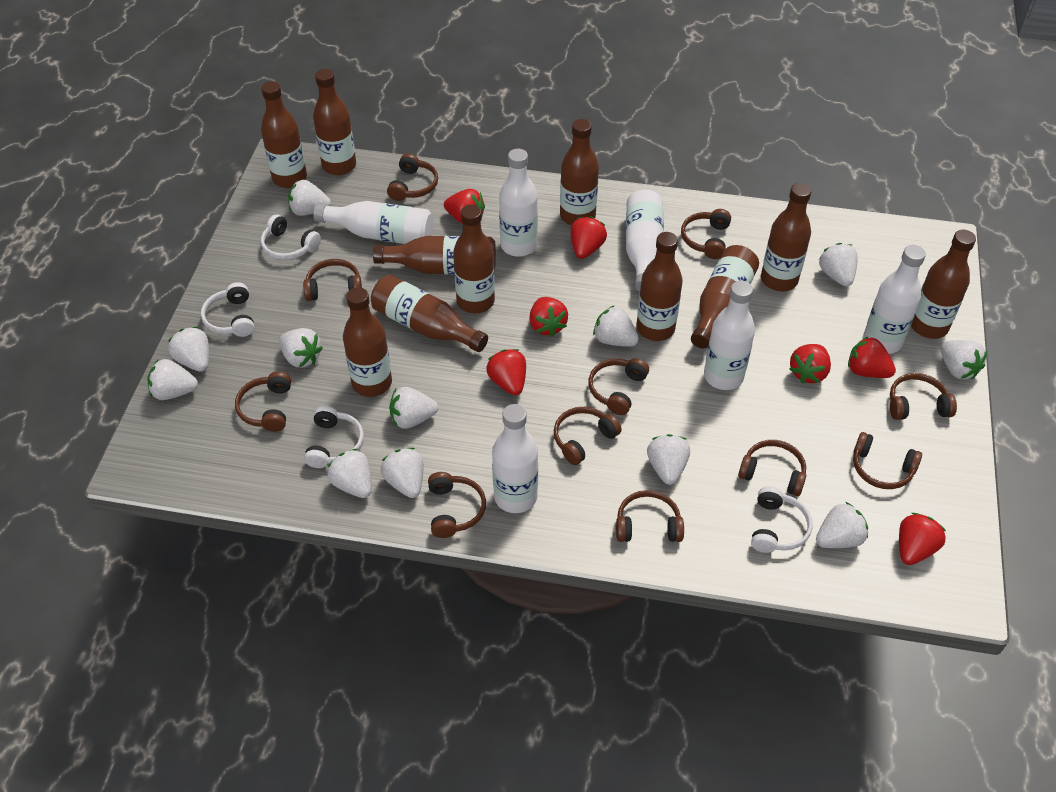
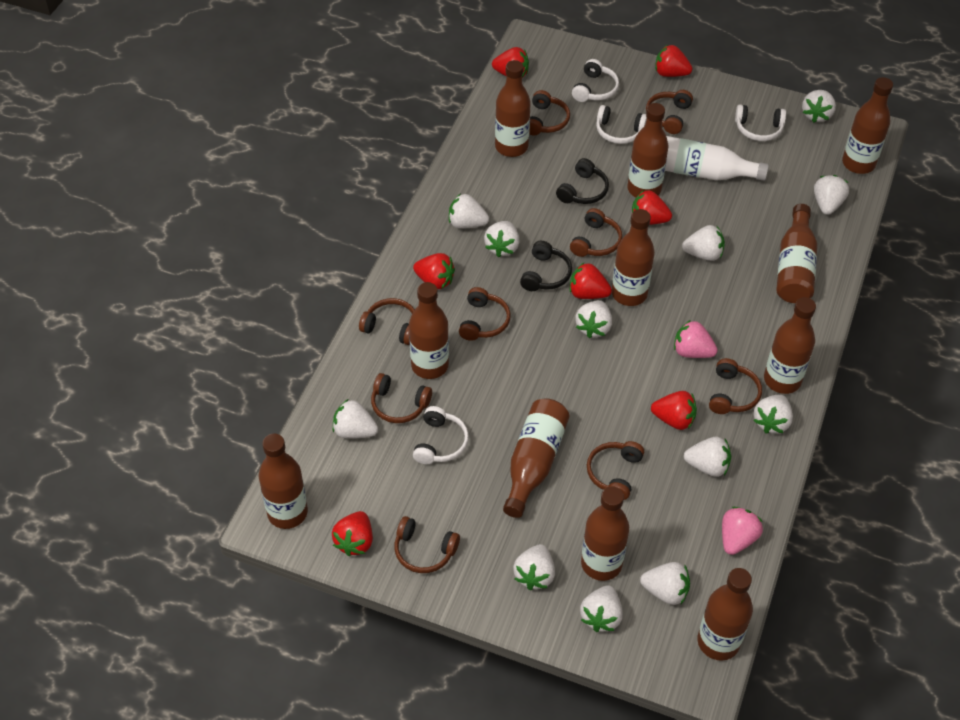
black headphones: none = 0 -> [520,241,572,291] [556,158,609,204] = 2
brown headphones: [235,371,291,432] [303,259,362,301] [387,153,438,201] [428,472,486,538] [554,407,622,465] [588,358,649,415] [616,490,684,542] [681,209,731,259] [738,440,806,496] [853,432,922,489] [890,373,957,420] = 11 -> [359,298,415,345] [371,373,432,423] [394,516,460,573] [459,287,511,341] [529,90,570,135] [570,208,622,257] [587,441,644,500] [646,90,693,134] [709,358,762,414] = 9
pink strawberry: none = 0 -> [674,320,718,358] [722,507,763,555] = 2
white bottle: [313,201,433,244] [492,404,538,513] [499,149,538,257] [626,190,664,292] [704,281,755,390] [863,245,926,354] = 6 -> [665,136,769,181] = 1

